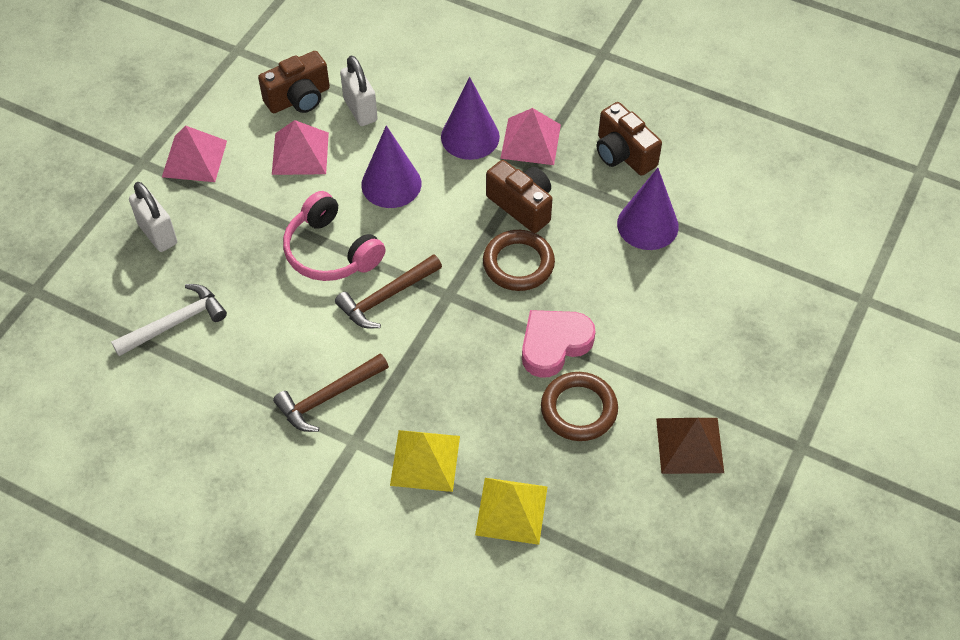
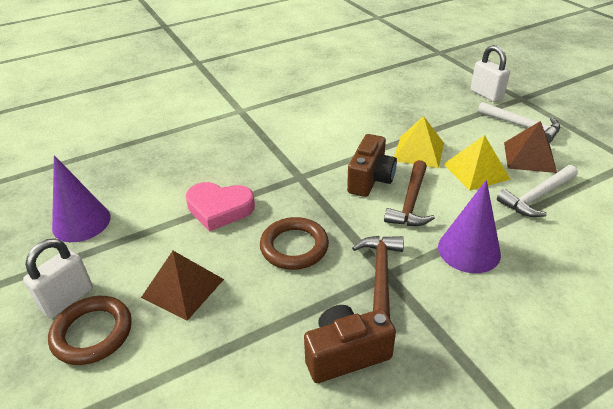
brown camera: [258,51,330,113] [486,160,552,233] [597,102,662,176] = 3 -> [304,305,396,383] [347,134,397,197] = 2
brown pyramid: [656,418,724,474] = 1 -> [141,251,224,321] [504,121,557,173] = 2
pink headphones: [283,191,385,281] = 1 -> none = 0
pink pyramid: [162,125,227,182] [272,120,329,175] [500,108,561,165] = 3 -> none = 0
purple cone: [361,125,421,208] [441,77,500,160] [617,168,679,250] = 3 -> [52,155,111,242] [438,180,501,273] = 2
white hammer: [111,284,227,356] = 1 -> [478,102,560,143] [497,165,578,217] = 2

